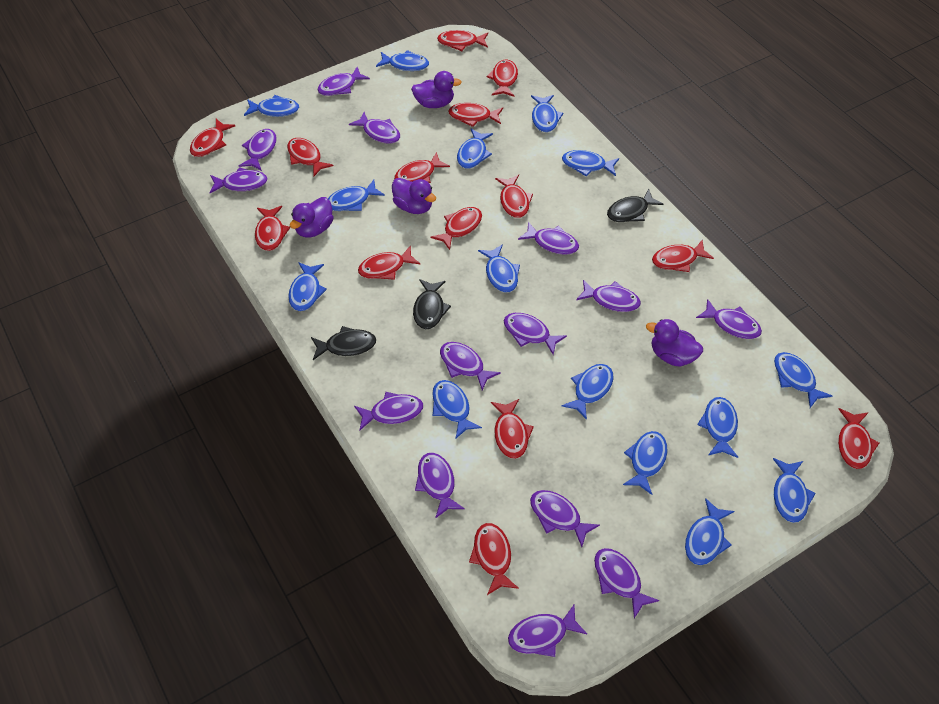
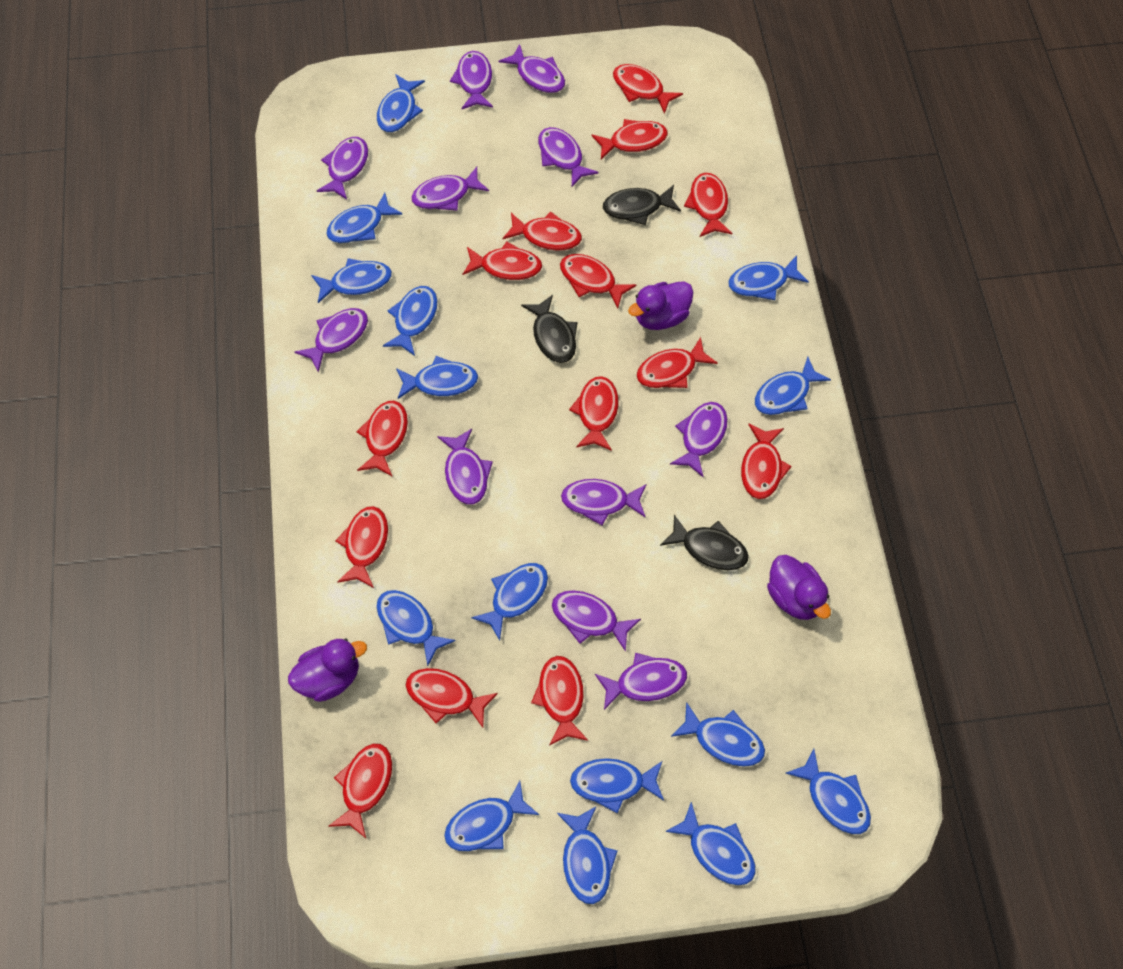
purple duck: [290,197,334,237] [392,178,436,214] [411,71,462,108] [646,319,703,367] = 4 -> [288,638,367,702] [628,281,693,330] [767,555,831,620] = 3
purple fish: [209,167,268,193] [239,129,277,171] [318,67,370,96] [349,112,400,144] [354,392,423,430] [415,453,465,519] [440,342,501,390] [504,313,567,355] [508,605,587,657] [518,222,579,255] [530,490,600,547] [576,280,641,312] [594,548,660,618] [696,299,762,339] = 14 -> [295,308,368,373] [317,137,368,199] [411,167,489,211] [437,429,493,504] [450,51,493,109] [499,44,565,93] [538,127,599,187] [552,590,641,652] [561,479,646,525] [595,653,687,710] [670,402,728,477] = 11

